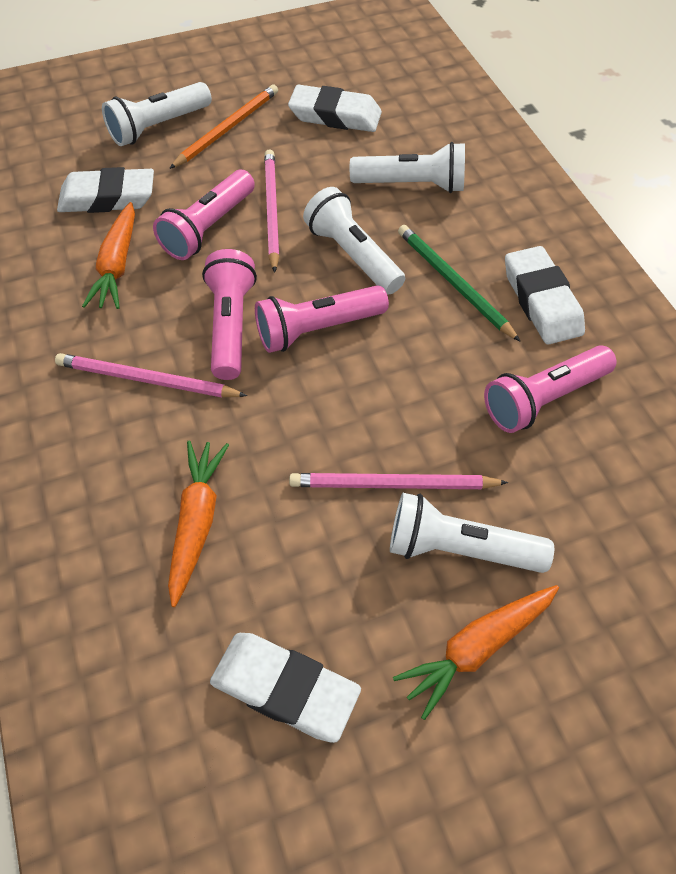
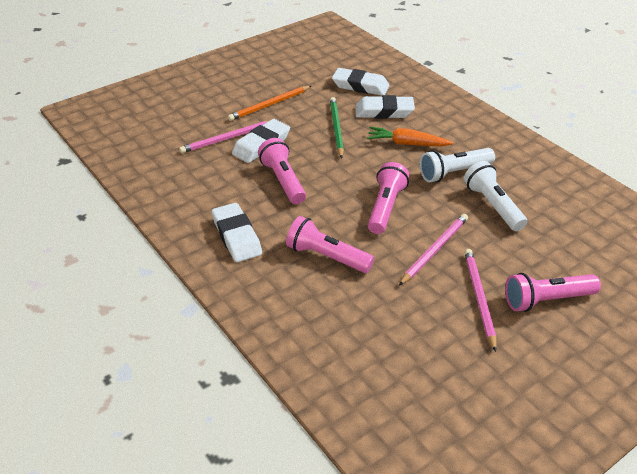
orange carrot: [82,202,135,309] [168,441,229,607] [393,585,559,720] = 3 -> [367,127,453,146] = 1
white flashlight: [102,82,212,146] [303,187,405,294] [350,142,465,193] [390,493,554,573] = 4 -> [420,148,495,183] [464,161,527,231] = 2

